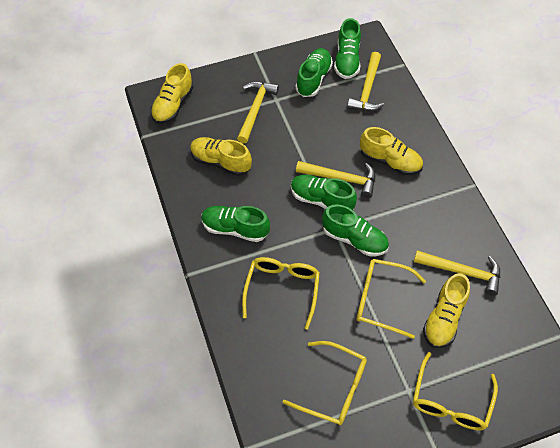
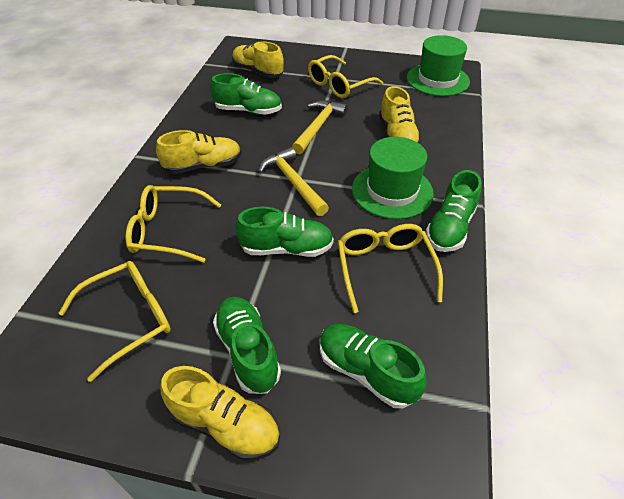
green hat: none = 0 -> [352,137,434,219] [407,35,470,96] = 2
yellow hammer: [237,81,279,143] [296,161,375,198] [347,52,384,111] [414,251,500,296] = 4 -> [258,147,329,216] [292,100,348,155] = 2

